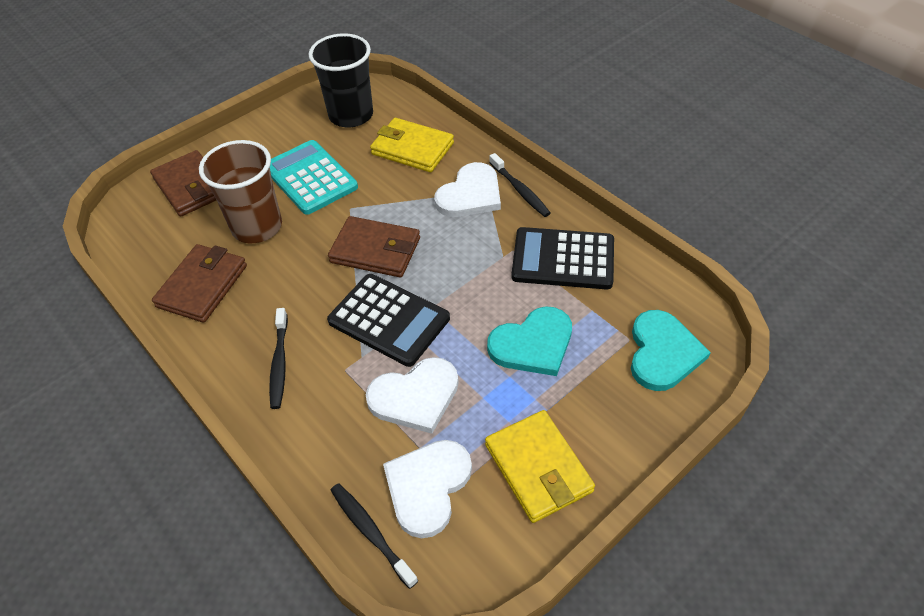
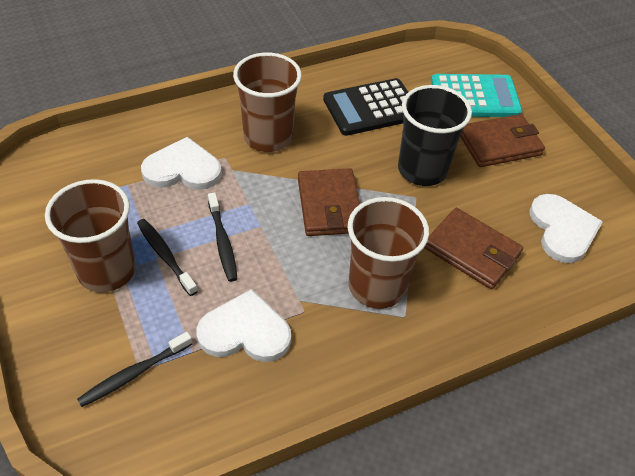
black calculator: [327,274,450,367] [511,227,614,290] = 2 -> [323,78,408,136] = 1
brown cup: [199,140,282,243] = 1 -> [45,179,136,292] [233,52,302,152] [348,197,429,309] = 3
turquoise heart: [487,306,572,376] [631,310,711,391] = 2 -> none = 0
yellow wallet: [370,118,454,172] [485,410,595,523] = 2 -> none = 0

